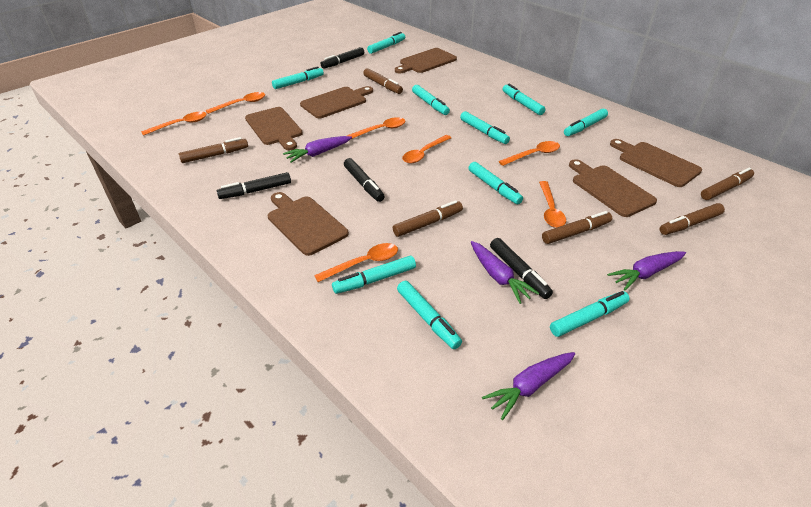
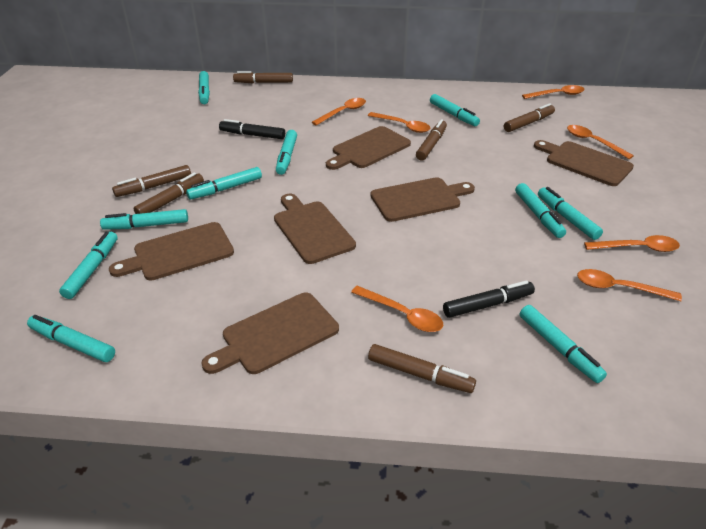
black marker: [217,172,291,199] [320,47,364,69] [344,158,385,202] [490,238,553,299] = 4 -> [219,119,285,139] [443,280,535,318] = 2
purple carrot: [283,136,352,163] [471,241,539,304] [482,352,575,420] [607,251,686,290] = 4 -> none = 0

